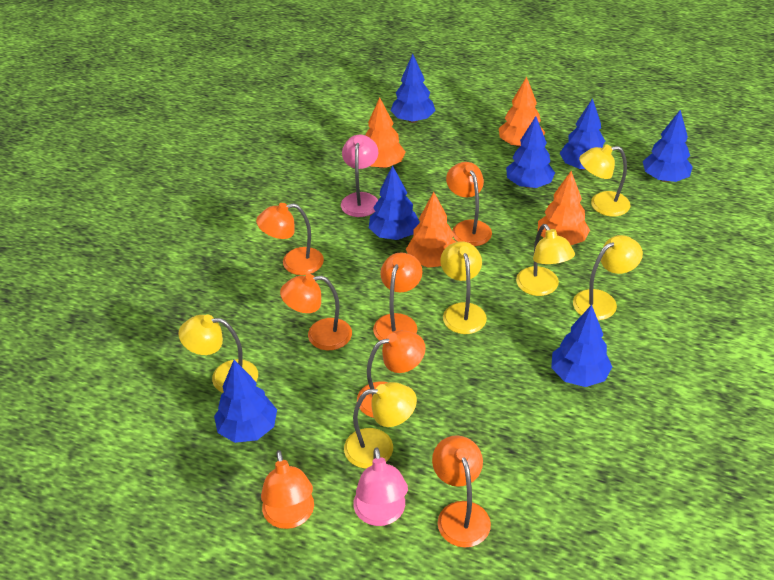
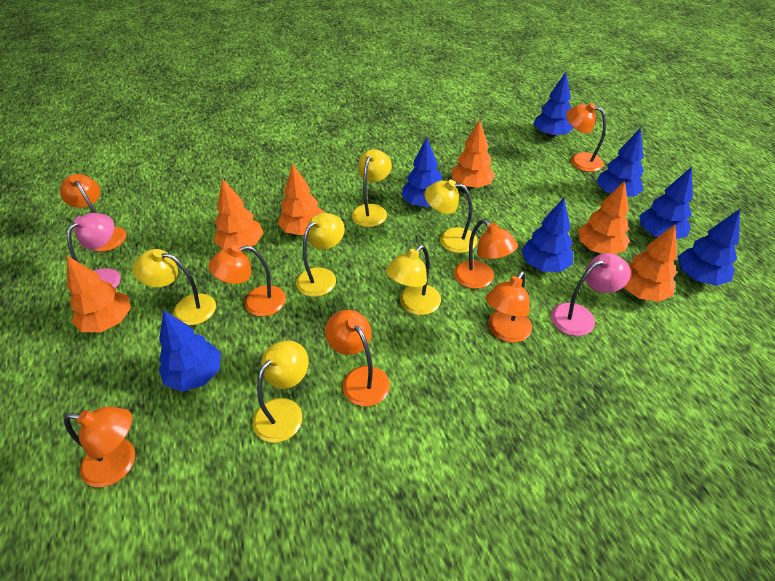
orange tree: [365,97,406,168] [406,192,456,268] [499,77,545,147] [538,171,590,245] = 4 -> [67,256,131,332] [214,178,264,249] [278,163,324,235] [452,120,495,188] [578,181,630,254] [623,225,677,302] = 6

